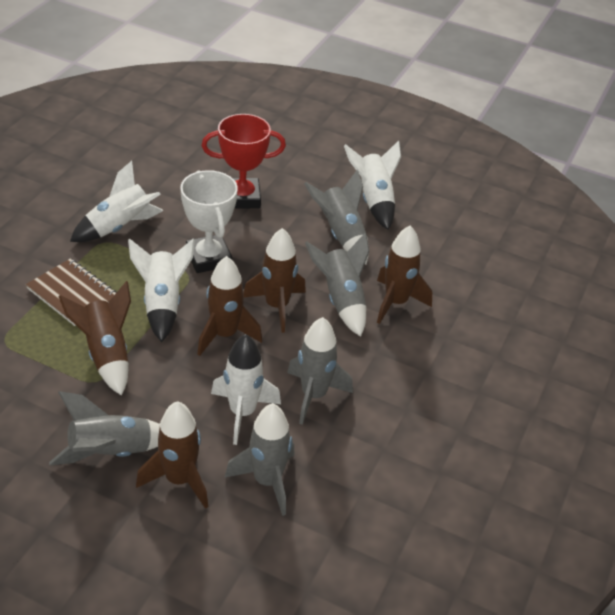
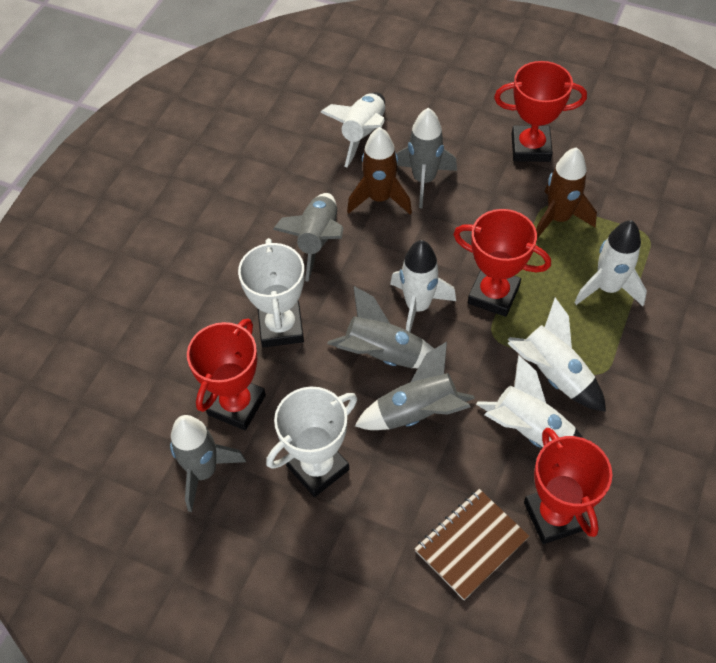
brown rocket: [58,281,131,396] [136,401,208,509] [197,256,262,356] [243,228,306,333] [377,226,432,324] = 5 -> [347,127,412,214] [536,147,597,239] = 2
red trophy: [202,114,286,209] = 1 -> [187,318,266,430] [453,209,551,317] [494,61,587,162] [524,428,612,544] = 4
white rocket: [70,161,163,242] [128,239,195,342] [211,334,281,445] [344,140,401,230] = 4 -> [320,92,385,167] [390,240,456,332] [476,355,583,448] [507,298,606,412] [574,220,647,306] = 5
white trophy: [180,170,238,273] = 1 -> [238,238,304,348] [266,387,357,497] = 2

